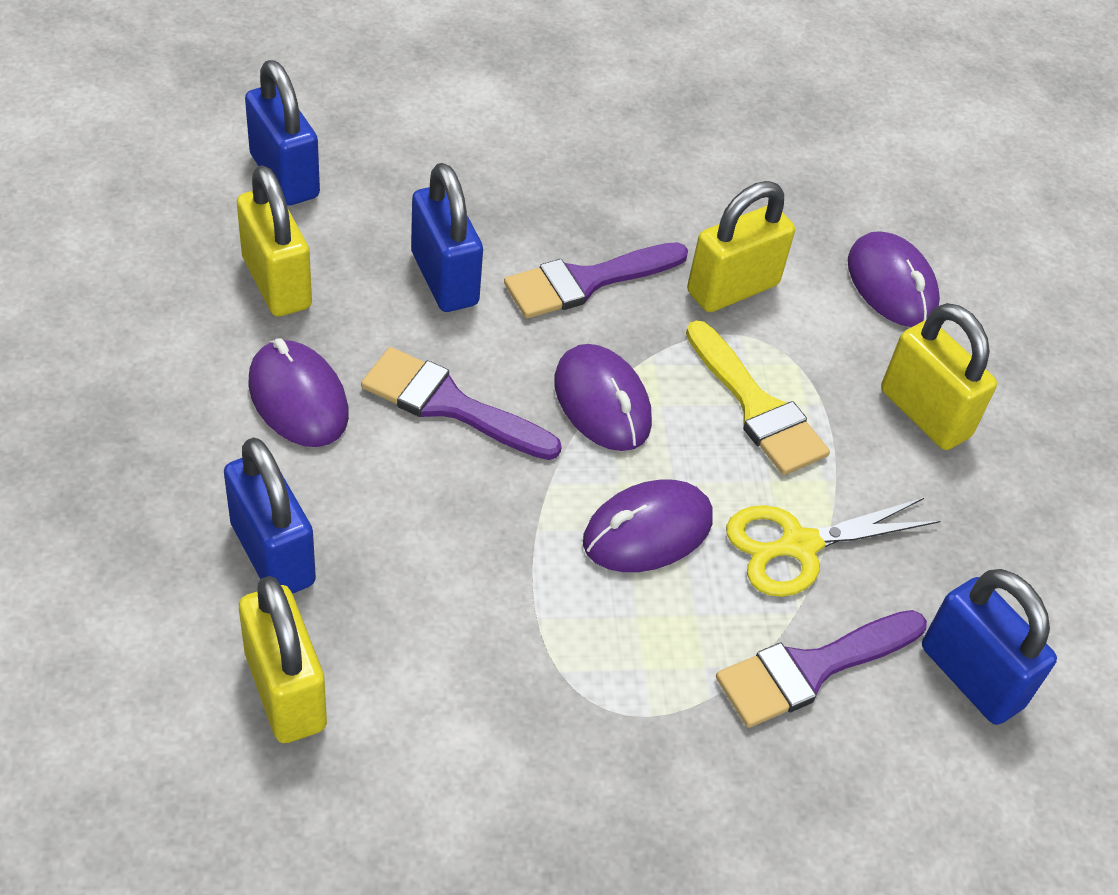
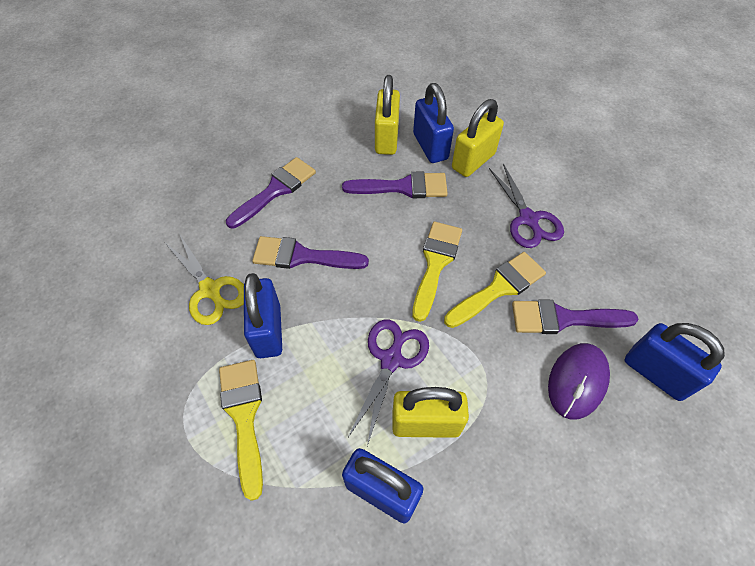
purple brush: [361,347,562,460] [504,242,688,319] [716,610,927,728] = 3 -> [226,157,316,228] [252,236,369,269] [342,172,448,198] [512,300,639,334] = 4
purple mouse: [248,338,349,447] [554,344,652,451] [583,480,713,572] [848,231,940,327] = 4 -> [548,343,610,420] = 1
purple scissors: none = 0 -> [348,320,429,446] [489,163,564,248] = 2
yellow brush: [686,320,830,475] = 1 -> [219,360,263,501] [412,222,462,322] [444,252,546,328] = 3
yellow padlock: [237,165,312,317] [239,576,327,743] [687,181,795,312] [881,303,997,450] = 4 -> [375,75,400,155] [392,387,469,438] [452,99,504,177] = 3

